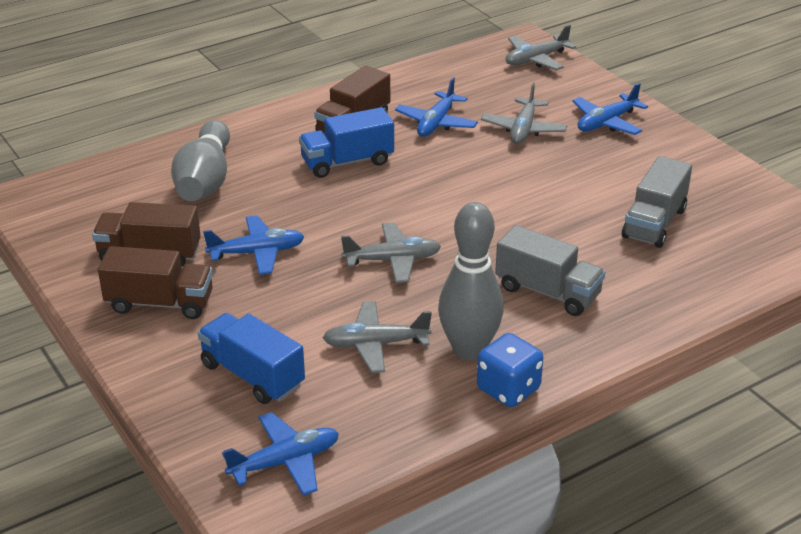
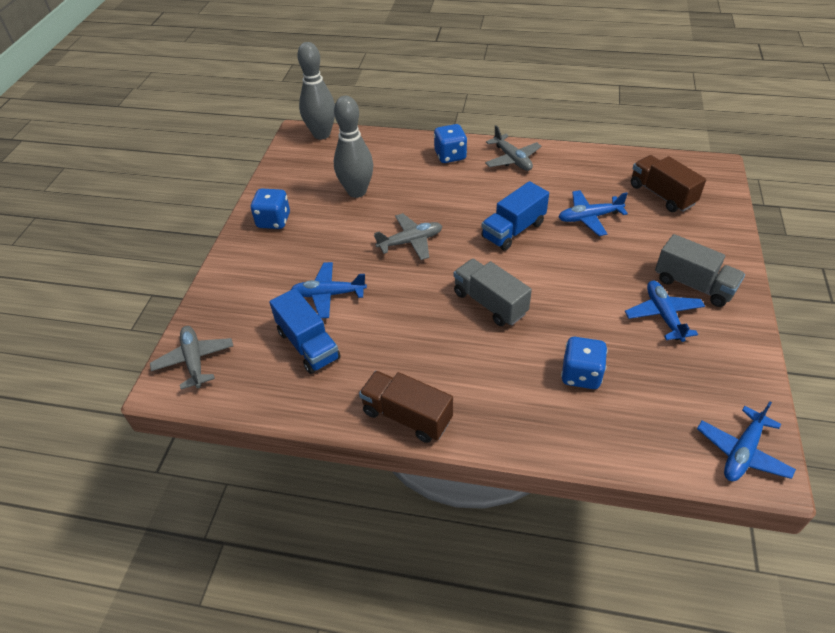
blue dice: [477,333,543,407] = 1 -> [250,188,290,229] [434,124,467,163] [561,337,607,389] = 3
brown truck: [92,202,201,267] [98,246,213,319] [314,66,390,134] = 3 -> [359,371,453,443] [631,155,706,212] = 2
grey plane: [323,301,432,373] [341,222,441,283] [481,83,568,144] [506,25,576,70] = 4 -> [150,326,233,389] [374,213,442,260] [485,125,542,171] = 3

